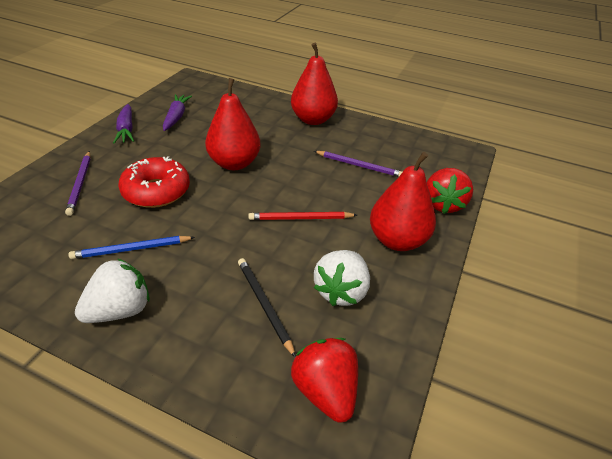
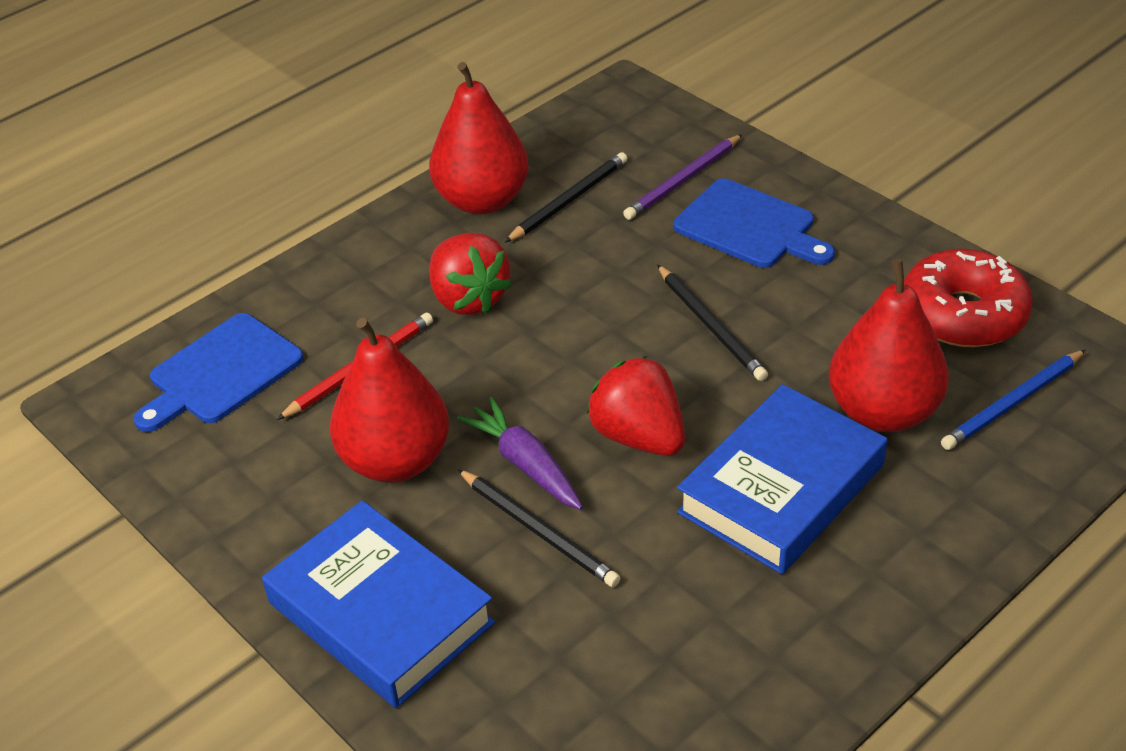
black pencil: [238,258,296,357] = 1 -> [458,469,620,587] [505,152,627,243] [657,265,768,381] = 3
blue book: none = 0 -> [262,500,495,708] [677,384,887,574] = 2
blue cutting board: none = 0 -> [134,313,304,432] [673,179,835,268] = 2
purple carrot: [113,104,134,143] [163,94,192,131] = 2 -> [457,397,583,510] = 1
purple pencil: [65,151,91,216] [314,151,402,177] = 2 -> [623,134,742,220] = 1
white strawberry: [75,258,150,323] [314,250,370,306] = 2 -> none = 0

